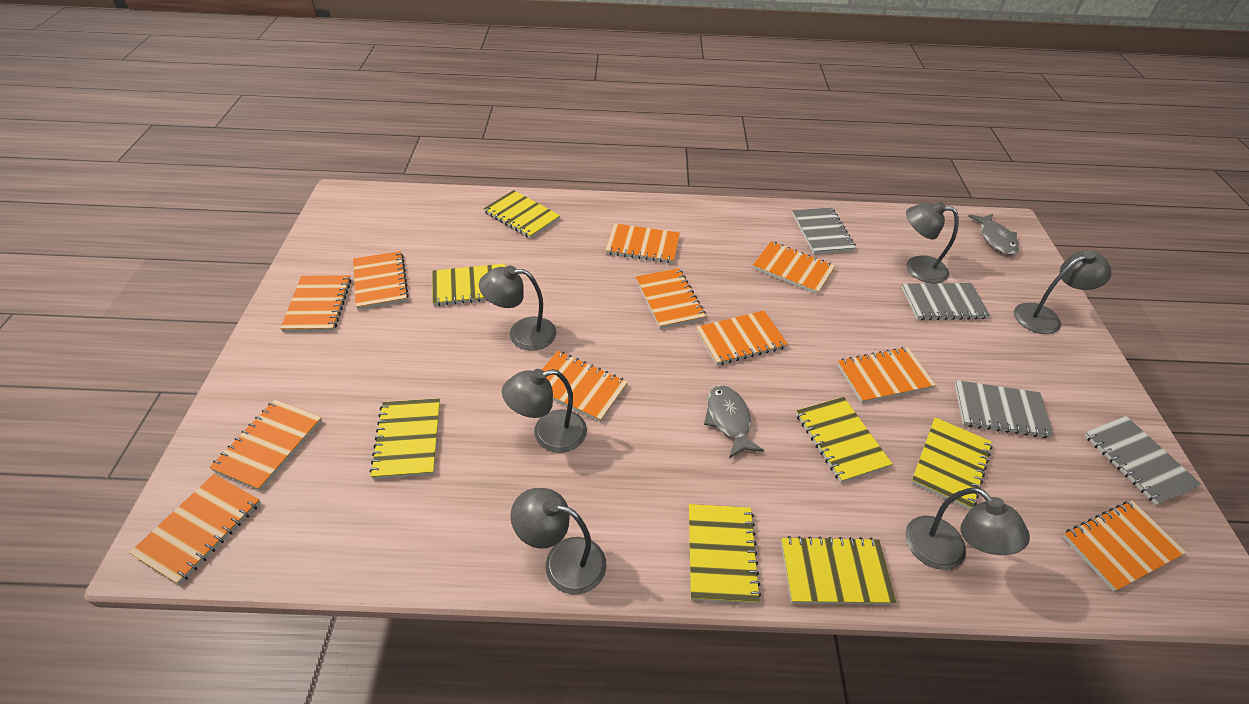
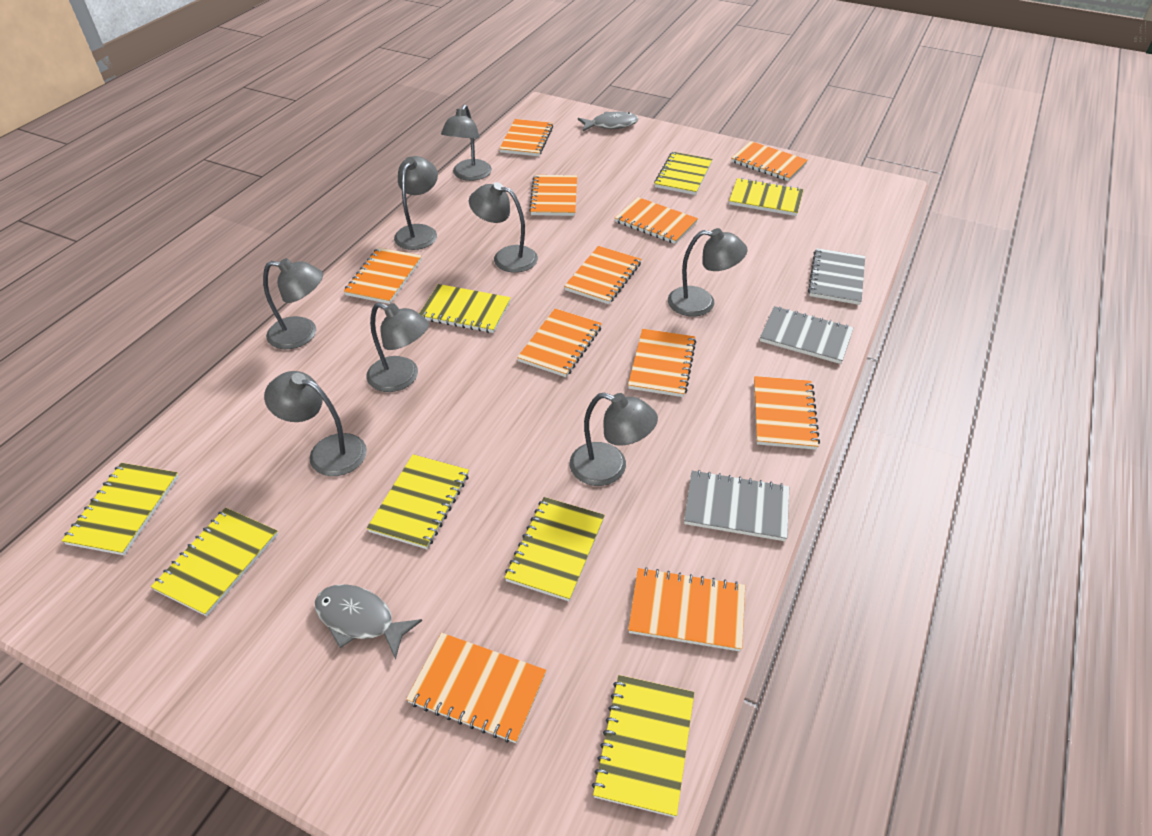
grey lamp: [479,265,556,351] [502,369,587,453] [510,488,606,595] [905,487,1030,570] [906,202,959,283] [1014,250,1112,334] = 6 -> [263,258,323,349] [264,371,367,476] [366,302,429,392] [394,156,438,250] [441,105,492,181] [469,182,538,273] [570,393,658,486] [668,228,748,317] = 8
grey notebook: [792,207,856,254] [902,283,990,320] [955,380,1054,438] [1084,416,1201,505] = 4 -> [684,470,789,541] [760,306,853,364] [808,248,865,305] = 3
yellow notebook: [370,398,440,479] [432,263,506,306] [483,190,560,239] [689,504,761,604] [781,536,896,605] [796,397,892,483] [911,417,992,510] = 7 -> [62,463,179,555] [151,508,278,616] [367,454,469,549] [419,284,511,333] [504,497,605,601] [592,675,694,817] [654,152,713,195] [729,178,804,216] = 8

